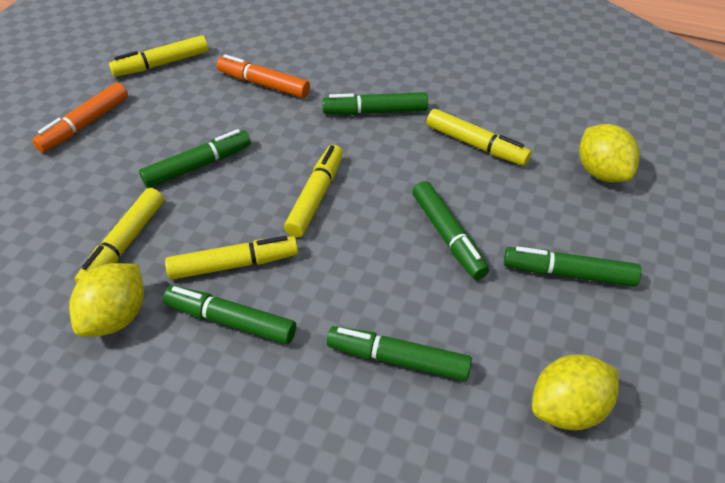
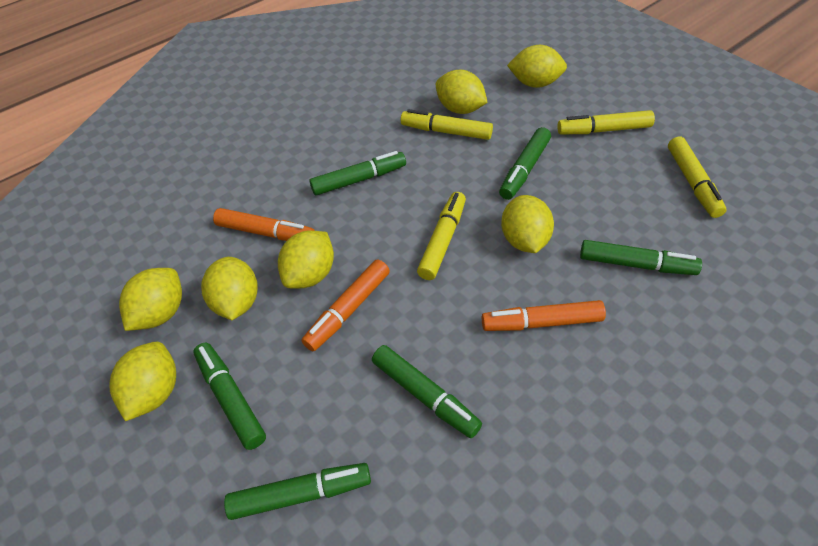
orange marker: [32,82,128,152] [217,54,310,98] = 2 -> [213,208,315,241] [302,260,390,352] [482,300,606,331] = 3
yellow lemon: [69,263,144,337] [532,355,619,430] [579,124,640,182] = 3 -> [109,342,176,421] [119,268,182,331] [201,257,258,320] [278,231,334,289] [436,70,488,114] [501,195,554,253] [507,45,567,88] = 7
yellow marker: [75,188,164,283] [109,35,208,77] [165,236,298,280] [284,145,343,237] [426,109,531,166] = 5 -> [401,109,493,140] [417,192,466,280] [557,110,655,134] [668,136,727,218] = 4

